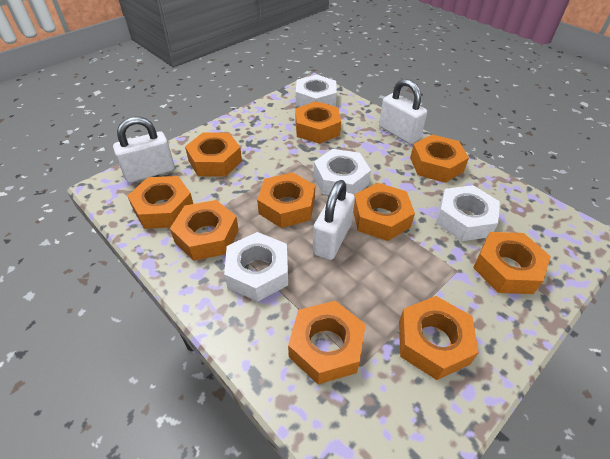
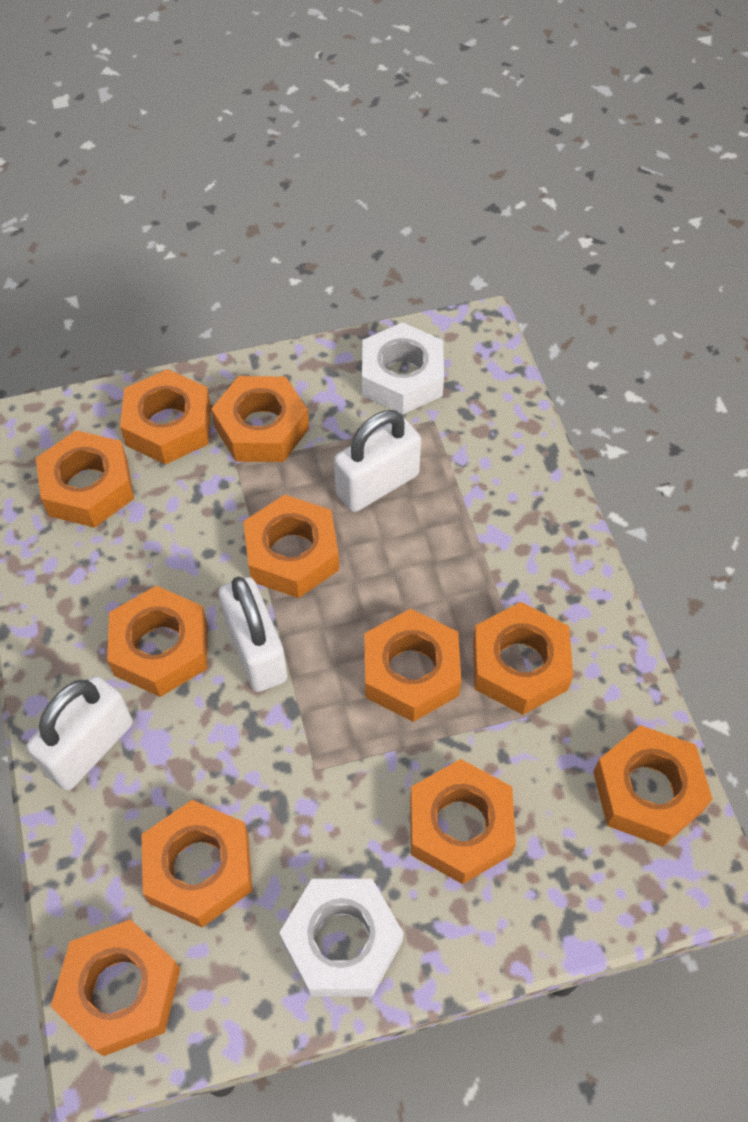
orange nut: [128,176,193,229] [170,200,239,261] [185,132,242,177] [257,172,315,228] [288,301,366,384] [295,101,341,144] [353,183,415,241] [399,296,479,380] [410,134,469,183] [473,232,551,294] = 10 -> [36,430,134,528] [51,919,180,1056] [107,586,207,697] [120,369,211,465] [141,800,252,928] [211,376,309,462] [243,494,339,598] [364,608,461,722] [410,759,516,884] [473,602,573,715] [593,725,713,846] = 11
white nut: [224,232,288,302] [296,75,337,107] [314,149,371,195] [436,185,500,241] = 4 -> [279,879,403,997] [362,322,444,415] = 2

